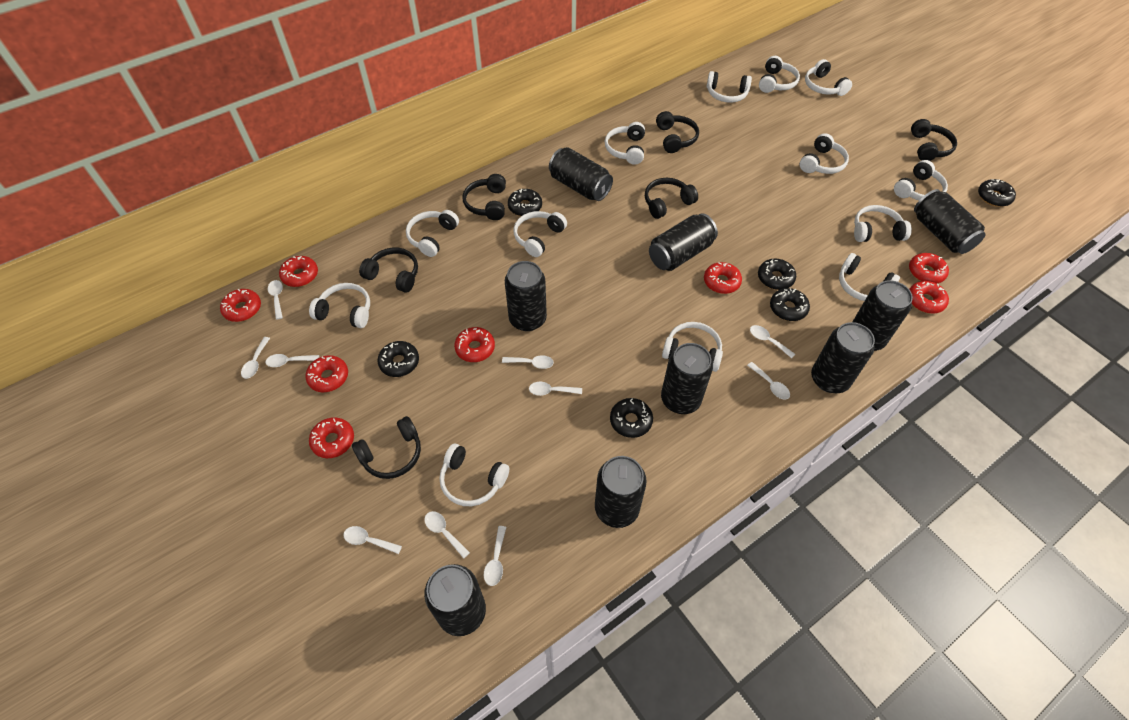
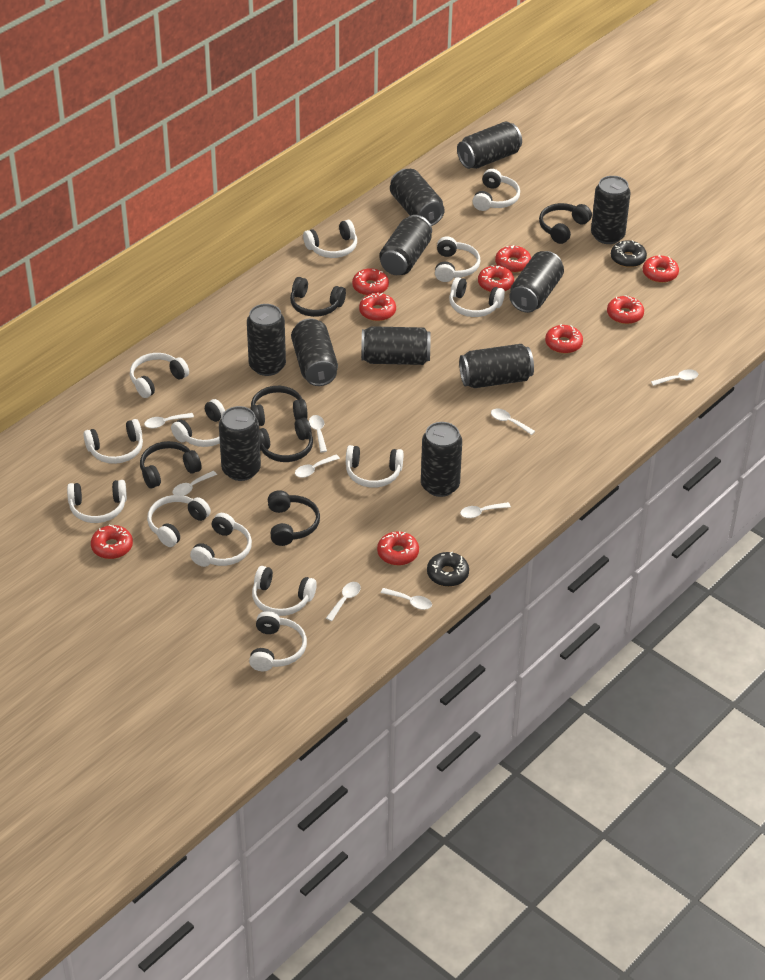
black can: [424,564,486,636] [505,261,547,331] [549,147,613,201] [595,456,647,528] [649,213,718,271] [661,343,713,414] [811,322,875,393] [853,280,913,351] [914,189,986,254] = 9 -> [219,406,261,481] [247,304,286,376] [291,318,338,386] [361,326,431,365] [379,215,432,275] [390,169,445,226] [421,422,462,497] [457,121,522,169] [459,344,534,388] [509,251,564,313] [591,176,631,244] = 11
black donut: [377,341,419,377] [508,189,542,216] [610,398,653,438] [758,259,796,290] [770,288,810,321] [978,179,1016,207] = 6 -> [427,552,469,587] [611,240,647,267] = 2
red donut: [220,289,261,322] [279,256,318,287] [305,355,348,392] [309,417,354,458] [454,327,495,362] [704,262,742,294] [909,253,949,284] [909,281,949,314] = 8 -> [91,525,133,559] [352,268,389,296] [359,293,396,321] [377,531,419,566] [478,265,514,292] [495,245,531,273] [545,324,583,354] [607,295,644,324] [643,255,679,283] = 9
white spoon: [241,337,270,379] [265,354,319,367] [268,280,283,320] [343,526,402,554] [424,511,470,559] [484,526,506,586] [502,355,554,369] [529,382,582,396] [747,362,790,399] [750,325,795,358] = 10 -> [144,413,194,428] [172,471,217,496] [295,454,340,478] [309,415,327,452] [326,582,361,621] [381,588,432,610] [460,502,511,518] [491,409,535,435] [651,369,698,386] = 9

